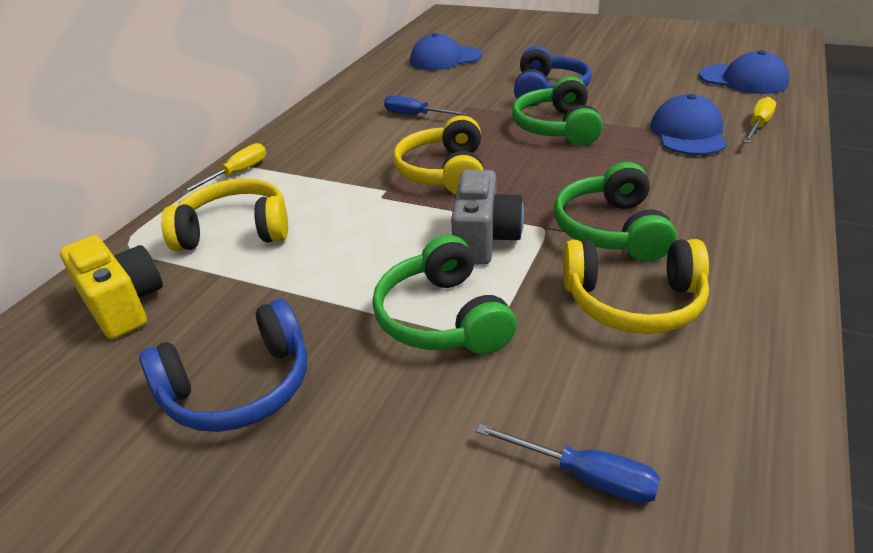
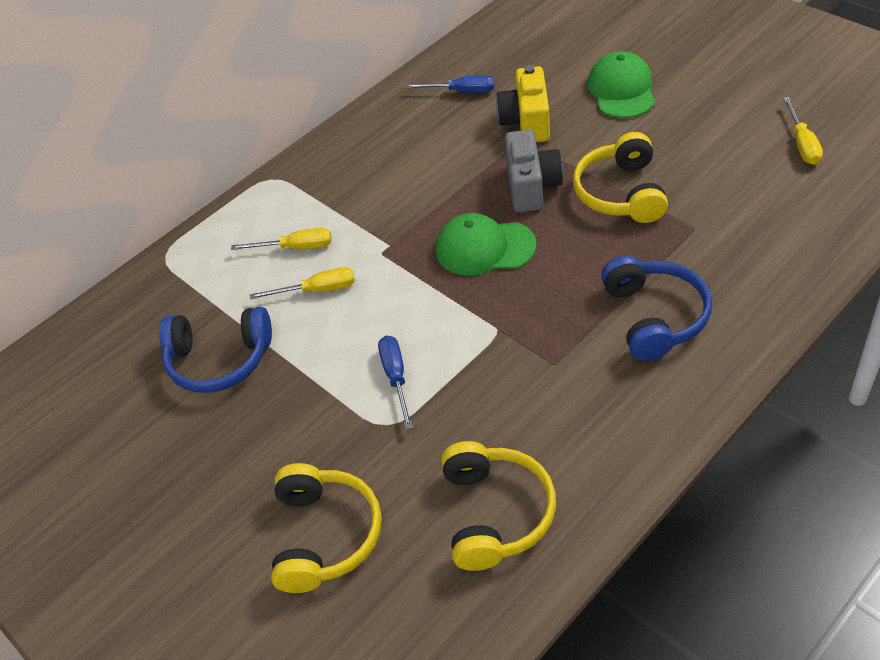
blue cap: [410,33,482,70] [650,94,727,155] [699,50,789,94] = 3 -> none = 0
green cap: none = 0 -> [436,213,537,276] [588,51,655,118] = 2
green headphones: [372,235,517,354] [512,76,603,146] [554,162,676,262] = 3 -> none = 0
yellow screwdriver: [181,143,266,194] [743,97,776,143] = 2 -> [231,228,332,250] [250,267,355,299] [783,97,823,165] = 3

